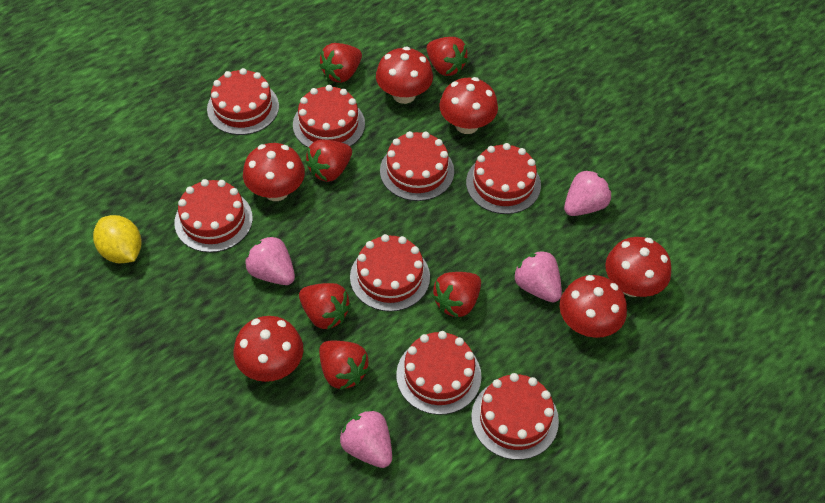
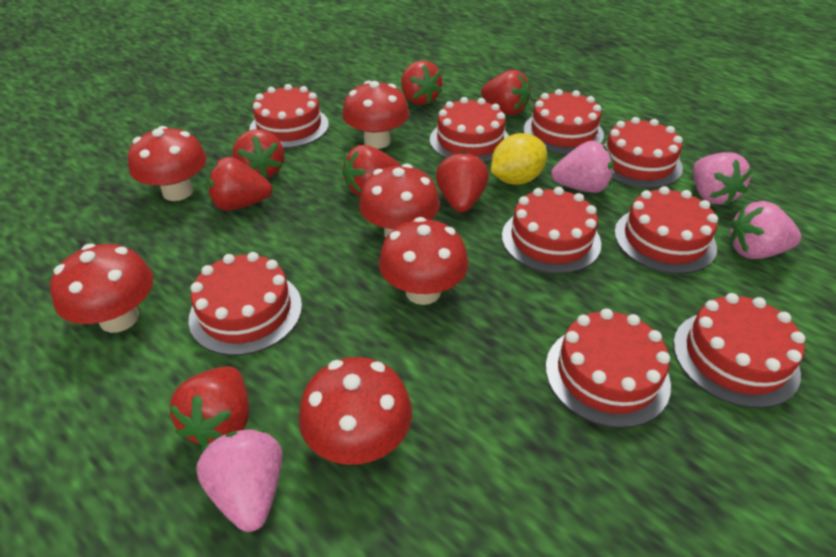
red cake: [174,179,253,253] [207,68,279,135] [293,85,365,148] [350,234,430,312] [380,131,454,201] [396,331,482,415] [466,143,541,214] [471,373,559,460] = 8 -> [189,252,302,356] [249,84,329,148] [430,97,509,163] [502,187,601,274] [523,89,604,154] [546,308,671,428] [604,117,683,188] [614,186,718,274] [673,293,805,408] = 9
red strawberry: [299,283,351,330] [305,140,352,182] [319,43,362,83] [319,341,370,390] [426,37,468,76] [432,272,481,318] = 6 -> [169,366,249,447] [207,157,272,211] [232,129,284,179] [342,145,400,197] [401,60,442,105] [436,151,489,213] [481,70,531,115] = 7

